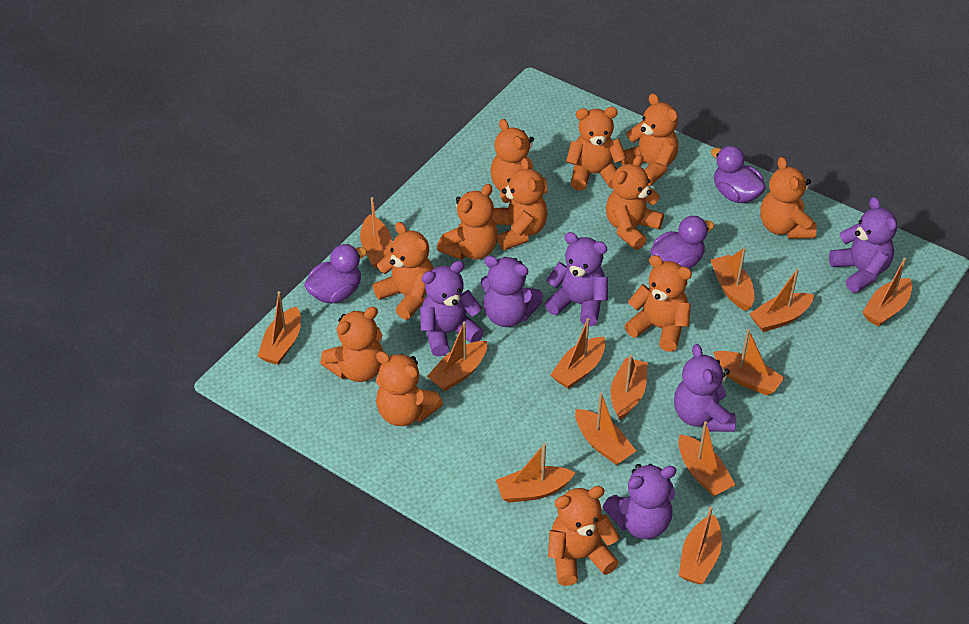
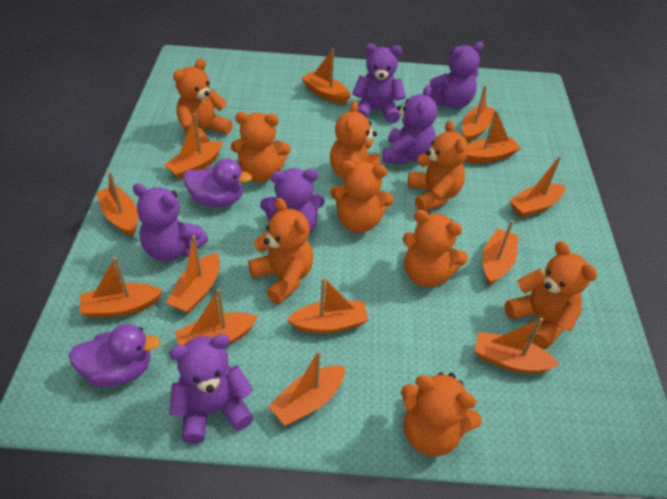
orange teddy bear: [320,307,383,382] [373,222,433,320] [376,351,443,426] [437,184,498,260] [491,119,547,194] [492,158,548,250] [548,486,620,586] [566,107,626,191] [606,155,664,250] [621,93,678,186] [625,255,692,352] [760,157,817,239] = 12 -> [173,59,233,145] [231,112,290,182] [248,198,313,304] [330,101,380,179] [330,160,394,233] [401,372,482,456] [403,210,468,287] [408,120,468,211] [504,241,597,349] = 9
purple duck: [304,244,367,304] [651,216,715,269] [711,146,766,203] = 3 -> [69,324,160,387] [183,158,252,207] = 2

